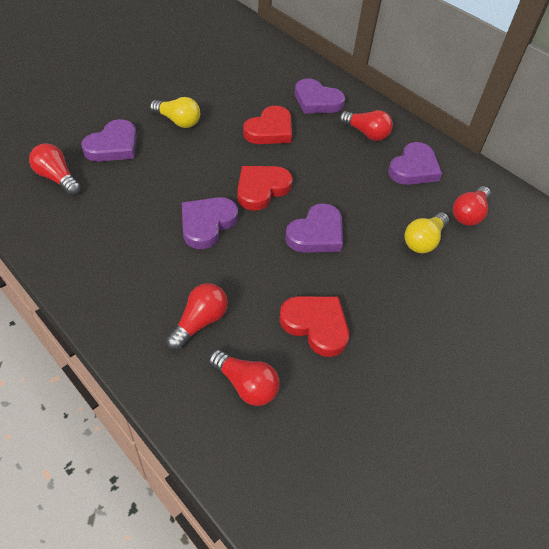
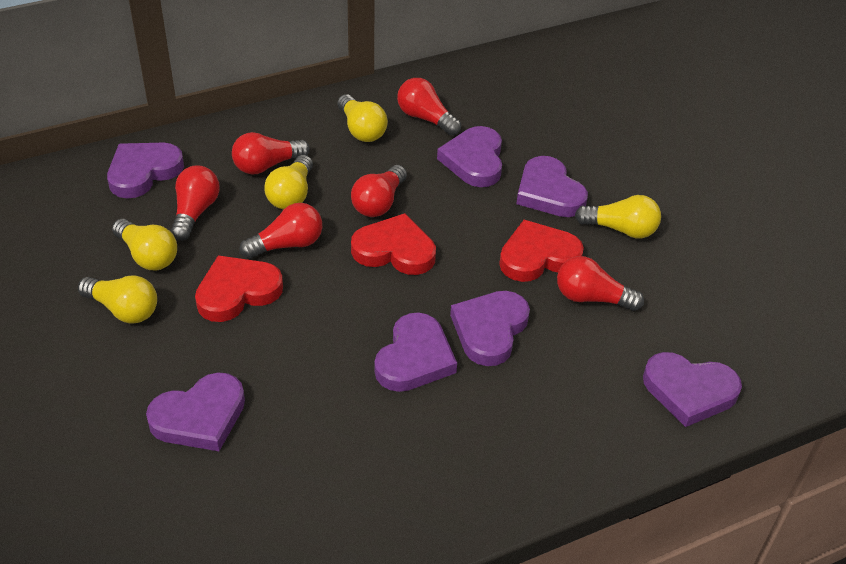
purple heart: [81,119,137,162] [182,197,238,249] [285,203,343,253] [295,78,345,114] [388,142,442,185] = 5 -> [107,143,184,198] [146,372,245,451] [374,312,457,392] [437,126,502,187] [450,291,530,366] [516,156,588,217] [643,352,742,427] = 7
red light bulb: [29,143,81,195] [166,283,228,350] [209,350,280,406] [339,110,393,141] [453,186,491,226] = 5 -> [171,166,220,241] [232,132,310,174] [239,203,322,259] [351,165,407,217] [397,78,461,136] [557,256,644,311] = 6
yellow light bulb: [150,97,200,128] [404,212,449,253] = 2 -> [78,276,157,324] [112,219,177,270] [264,155,313,210] [337,94,388,142] [575,195,661,238] = 5

